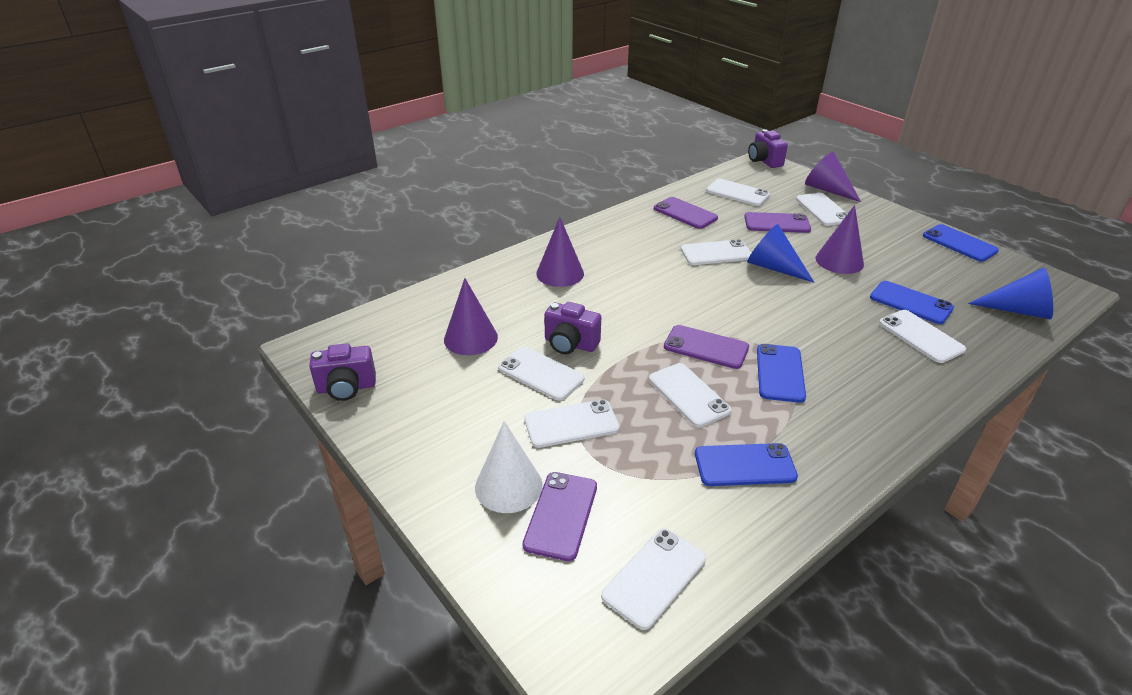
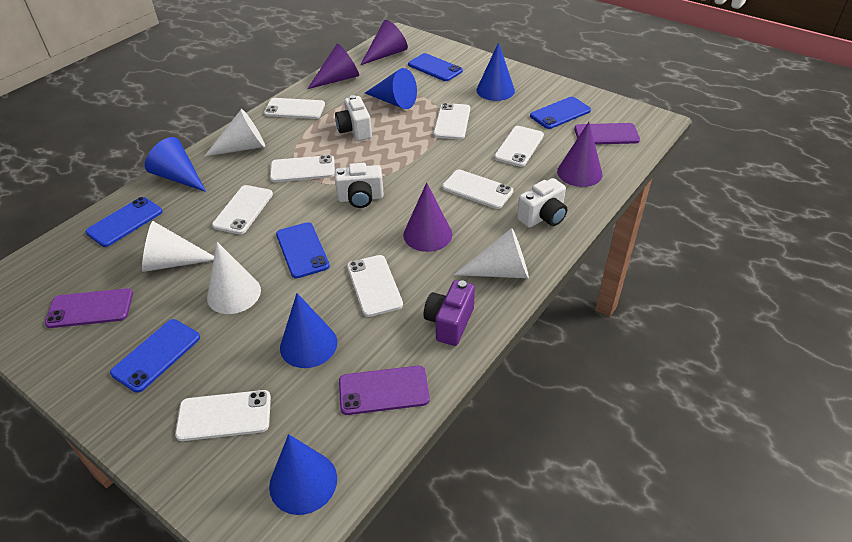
blue cone: [747,224,814,283] [968,268,1053,319] = 2 -> [145,137,206,192] [269,434,337,515] [280,293,337,368] [365,68,417,109] [476,42,515,101] = 5
blue phone: [695,443,798,486] [757,344,806,403] [870,281,954,324] [923,224,999,262] = 4 -> [86,197,163,247] [110,319,200,393] [276,222,330,278] [408,53,463,81] [530,97,591,129] = 5
purple camera: [309,343,376,401] [544,302,601,354] [748,129,788,168] = 3 -> [424,280,475,346] = 1
purple phone: [523,472,597,561] [654,197,718,229] [664,325,749,369] [744,212,811,233] = 4 -> [45,288,133,328] [339,366,430,415] [574,123,640,145] = 3
white camera: none = 0 -> [335,95,372,141] [335,163,384,208] [517,178,567,228] = 3
white cone: [475,421,543,513] = 1 -> [142,221,214,272] [204,109,265,157] [207,242,261,314] [454,228,529,278] = 4

